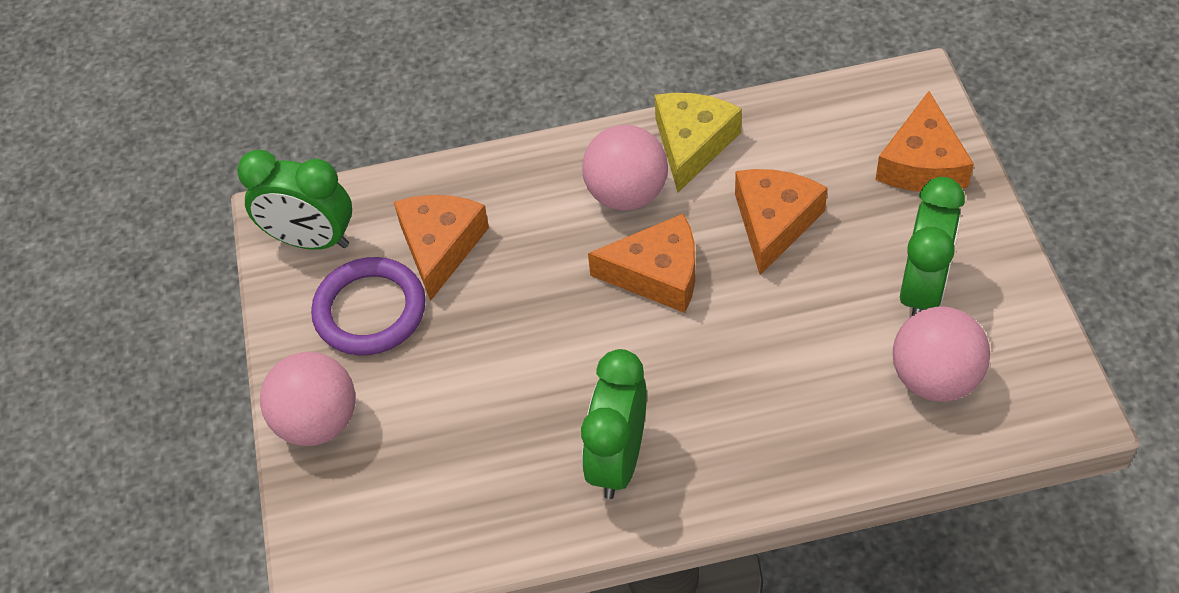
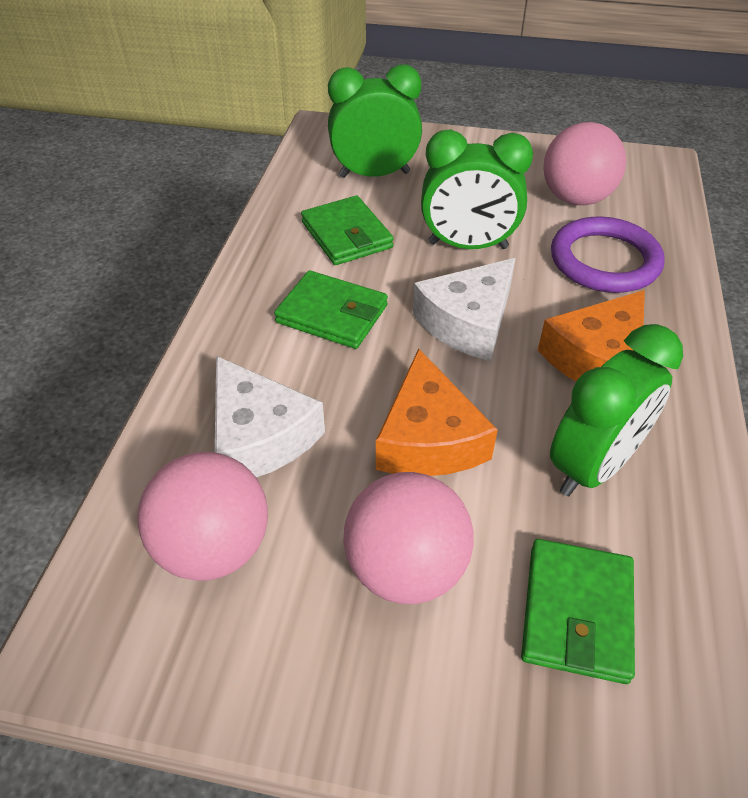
green wallet: none = 0 -> [274,270,388,349] [301,196,394,265] [521,539,635,684] = 3
orange cheese: [394,195,489,301] [588,214,695,313] [735,169,828,275] [875,91,974,192] = 4 -> [376,348,498,476] [538,290,645,381] = 2
white cheese: none = 0 -> [215,356,325,477] [413,258,516,361] = 2
yellow cheese: [655,93,742,192] = 1 -> none = 0

